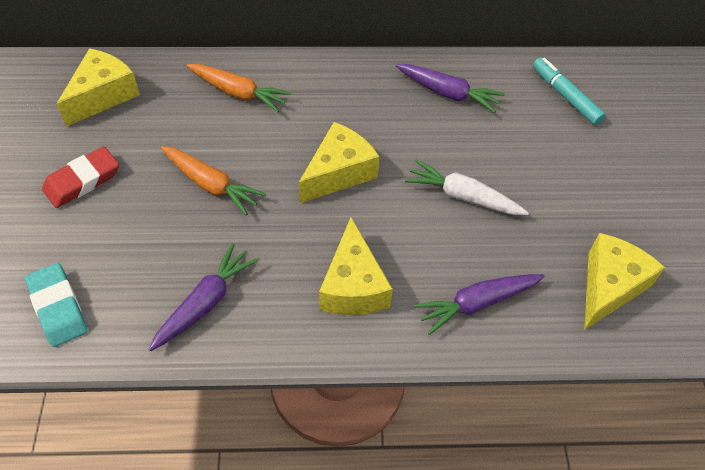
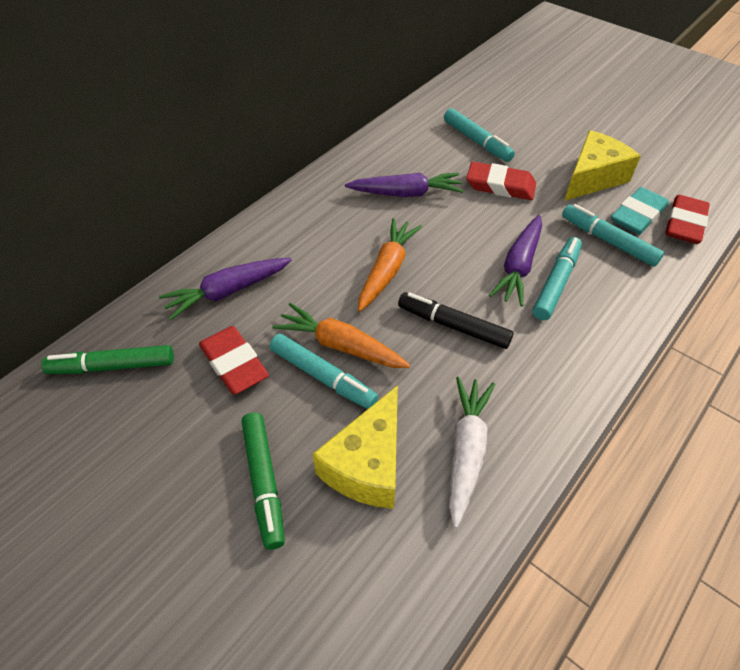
black marker: none = 0 -> [398,292,514,349] = 1
green marker: none = 0 -> [41,345,174,374] [242,412,285,550] = 2
red eraser: [42,146,119,208] = 1 -> [199,326,269,394] [466,162,536,200] [665,195,710,244] = 3
turquoise marker: [533,57,606,125] = 1 -> [270,333,378,409] [444,108,515,162] [533,237,582,320] [562,204,664,267] = 4
yellow cheese: [57,48,140,127] [299,122,379,203] [319,217,393,315] [584,233,665,330] = 4 -> [313,385,398,509] [564,130,641,201] = 2

